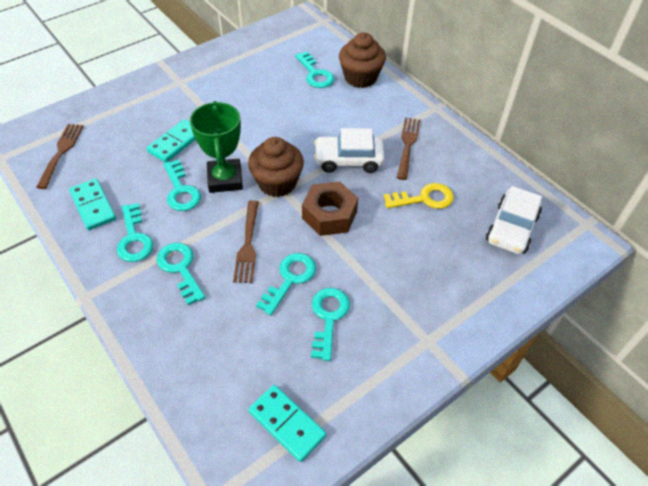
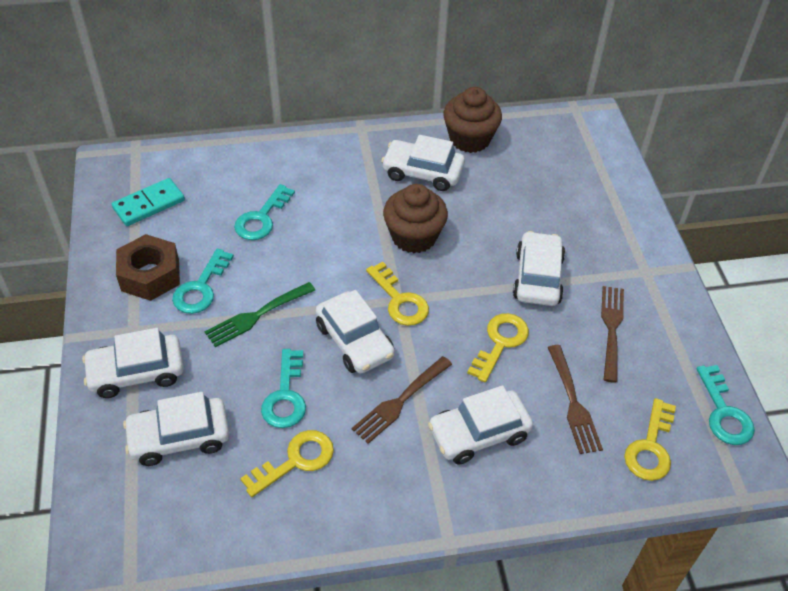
green fork: none = 0 -> [205,282,315,347] = 1
green trophy: [190,101,243,193] = 1 -> none = 0
turquoise domino: [69,178,116,230] [147,119,196,163] [248,385,326,462] = 3 -> [112,178,185,226] = 1
turquoise key: [117,203,154,262] [157,243,205,305] [164,159,201,211] [256,253,316,315] [295,52,334,88] [311,288,350,361] = 6 -> [172,248,234,314] [234,184,295,240] [261,349,306,428] [696,365,755,445] = 4
white car: [314,128,385,173] [486,186,542,254] = 2 -> [82,328,184,398] [123,392,229,466] [316,290,395,374] [381,135,465,191] [428,385,533,464] [513,231,565,306] = 6
yellow key: [384,183,454,209] = 1 -> [240,430,334,497] [366,262,429,326] [467,313,529,383] [624,398,676,481] = 4

